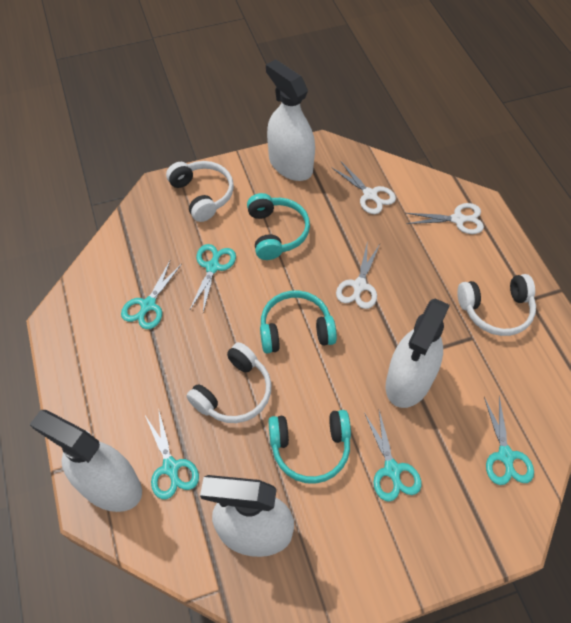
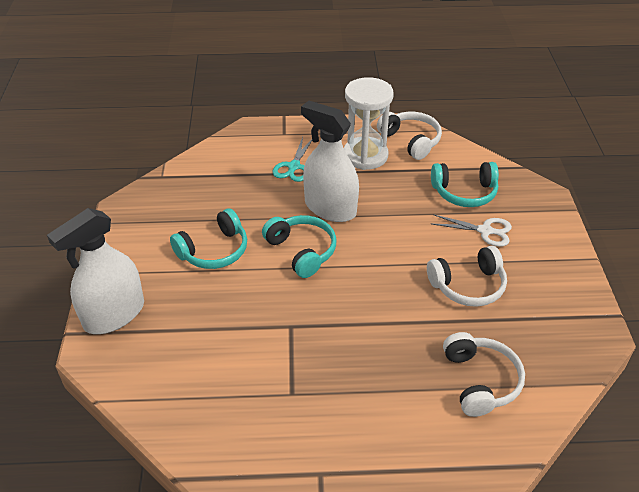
turquoise scissors: [121,261,182,329] [145,408,199,499] [189,244,236,312] [365,411,422,502] [484,396,534,485] = 5 -> [273,137,312,182] = 1
white hourglass: none = 0 -> [344,77,394,170] = 1
white scissors: [331,161,396,214] [336,240,380,309] [406,203,484,234] = 3 -> [432,214,512,247] = 1
white spray bottle: [29,410,142,512] [200,475,294,557] [266,59,315,181] [386,298,450,408] = 4 -> [47,208,144,334] [301,101,359,222] = 2

